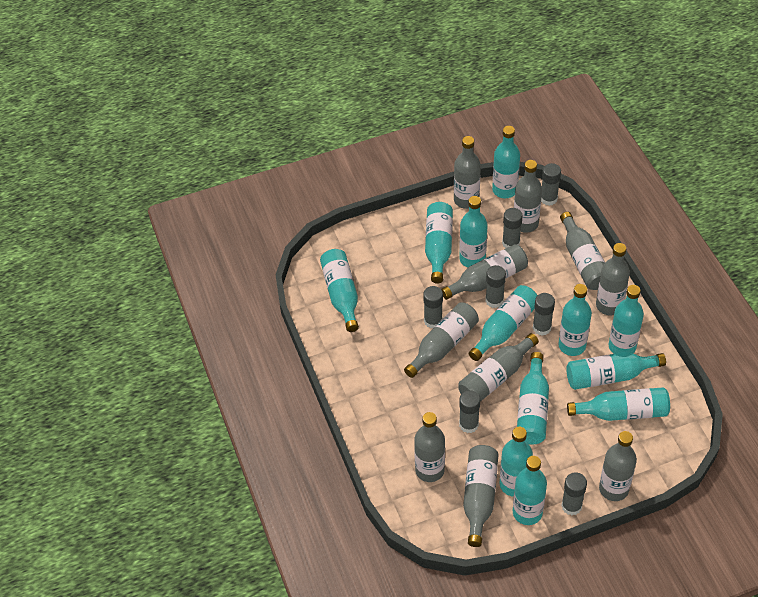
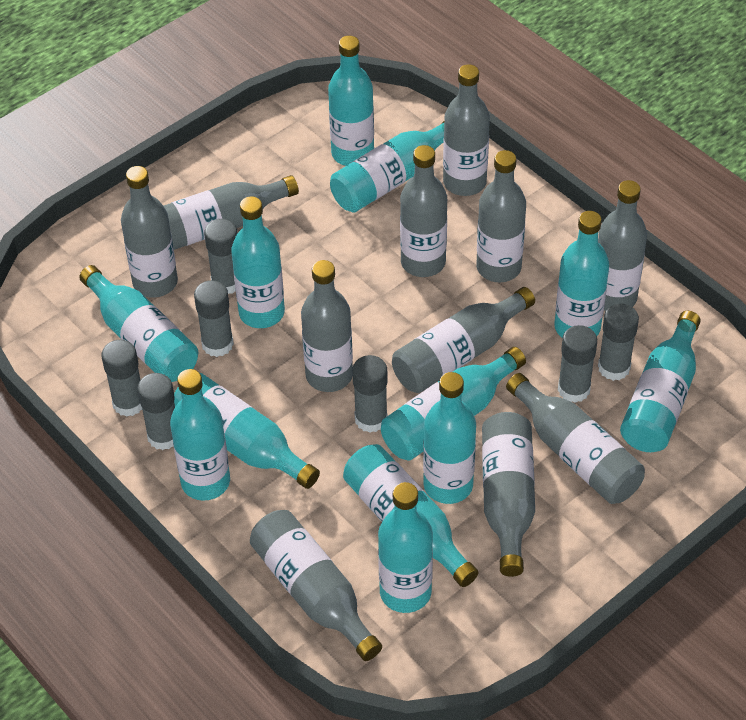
grey bottle: [404,302,479,378] [414,412,445,482] [441,244,528,300] [454,136,481,209] [458,333,539,402] [463,445,499,547] [514,160,542,233] [560,212,605,290] [596,243,630,315] [599,431,637,501] = 10 -> [121,166,178,298] [164,175,299,250] [250,510,382,661] [301,260,353,392] [392,287,535,393] [400,145,447,277] [443,64,490,196] [476,150,526,282] [482,412,535,577] [506,373,645,504] [598,180,647,311] = 11

